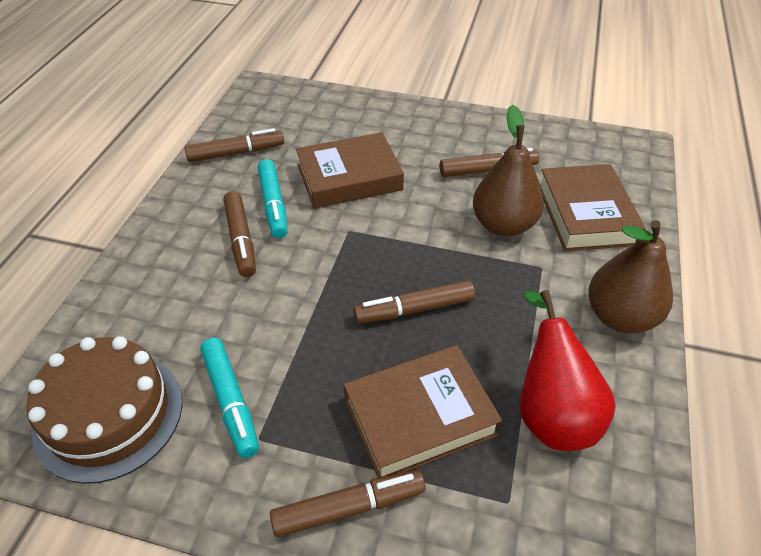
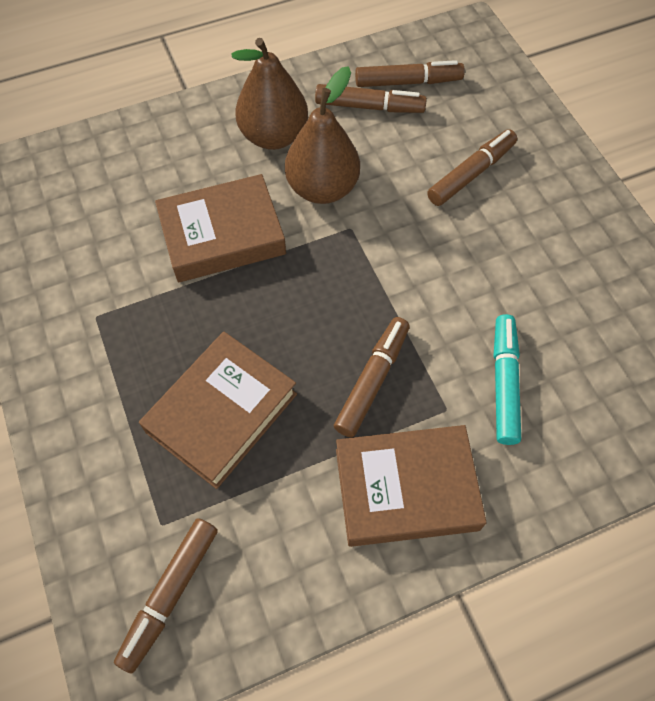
brown cake: [26,336,182,484] = 1 -> none = 0
red pear: [520,290,616,451] = 1 -> none = 0
turquoise marker: [200,338,259,458] [257,159,288,238] = 2 -> [494,314,521,445] = 1

